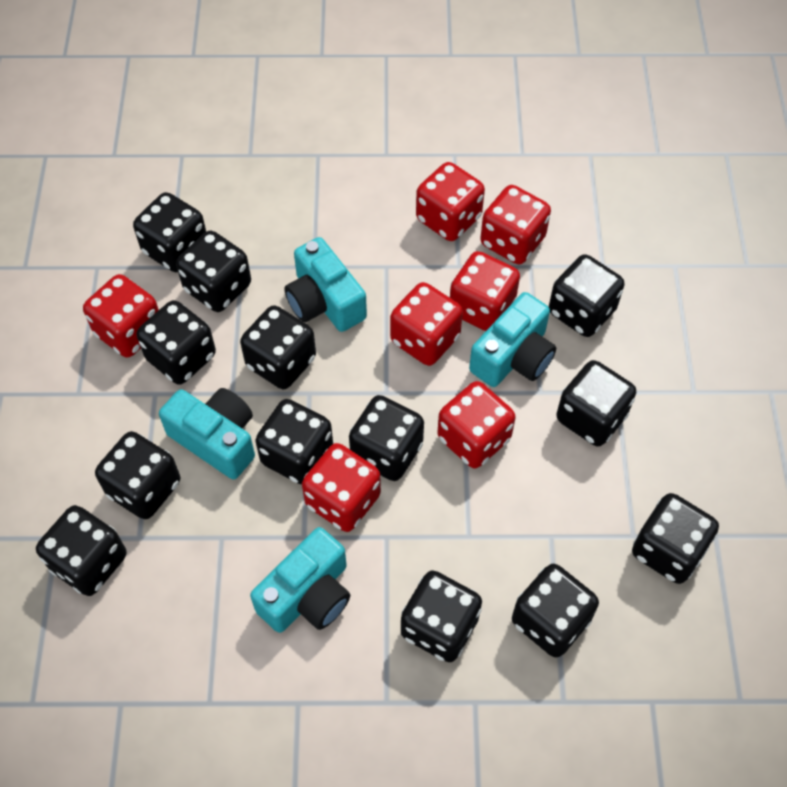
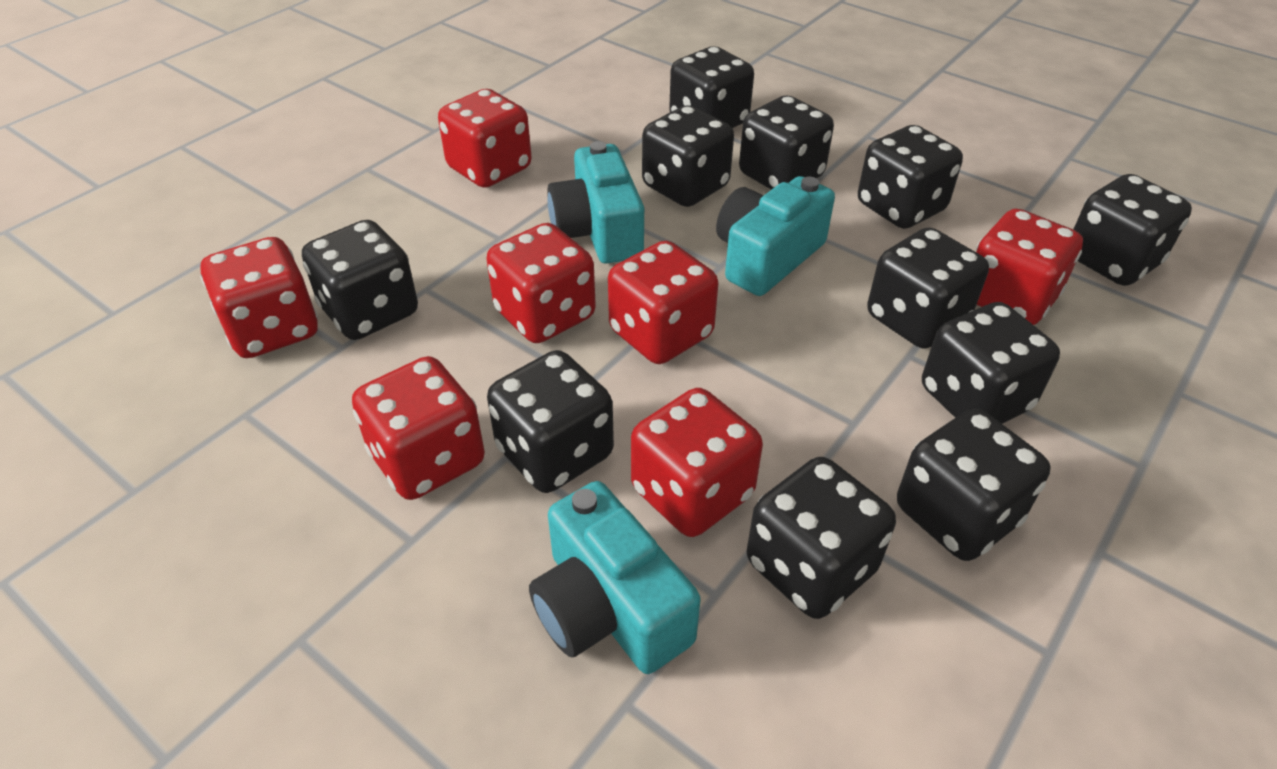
black dice: [36,505,127,596] [95,431,180,519] [133,192,206,272] [137,300,216,385] [176,231,251,312] [240,305,316,389] [255,399,333,485] [349,395,424,481] [401,570,482,662] [512,564,599,657] [549,254,624,337] [556,360,636,447] [632,493,719,584] = 13 -> [302,220,418,340] [487,350,614,493] [642,105,734,207] [669,46,754,128] [739,96,834,190] [747,457,896,619] [858,125,963,229] [867,227,989,349] [897,409,1050,561] [922,302,1060,424] [1073,174,1192,286] = 11
turquoise camera: [159,388,255,479] [250,527,350,633] [284,237,367,332] [469,292,556,387] = 4 -> [529,481,701,674] [547,141,644,264] [716,176,835,296] = 3

